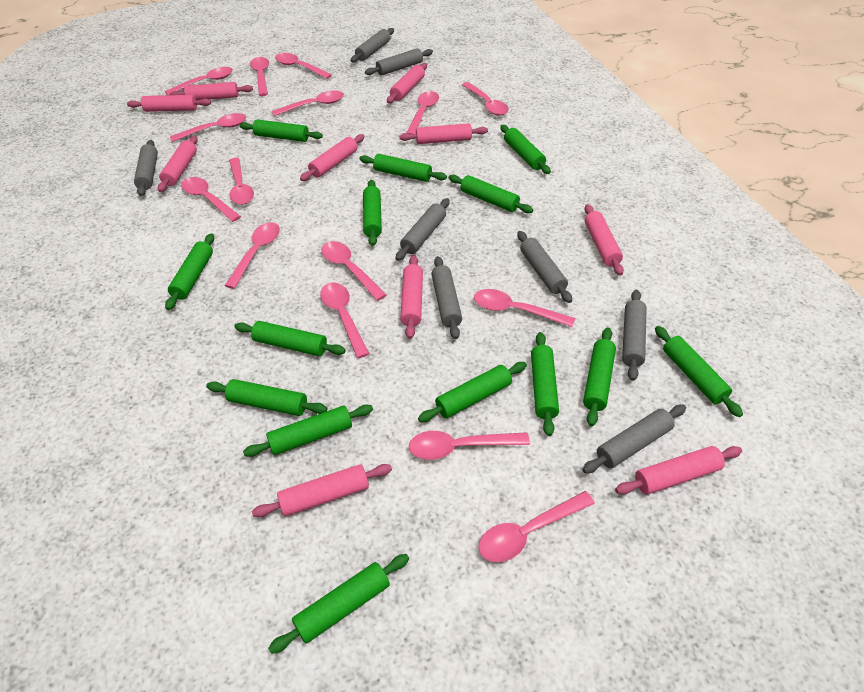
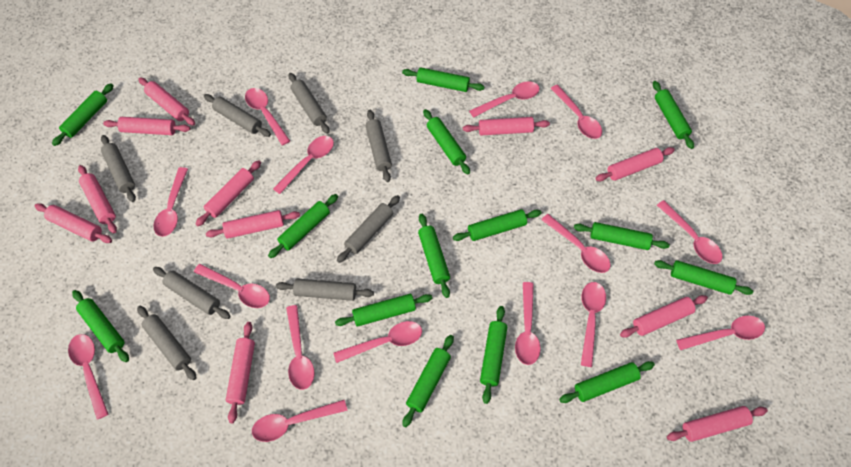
pink rolling pin: [127,95,211,112] [158,136,198,192] [170,82,253,100] [252,464,392,517] [300,134,364,181] [387,63,427,103] [399,123,488,144] [400,255,423,339] [584,204,624,276] [615,446,742,495] = 10 -> [35,203,112,243] [78,165,117,233] [103,117,190,135] [138,77,195,126] [196,160,261,226] [206,210,300,239] [226,322,255,423] [463,117,550,135] [595,147,675,181] [620,295,708,338] [667,406,768,442] = 11

